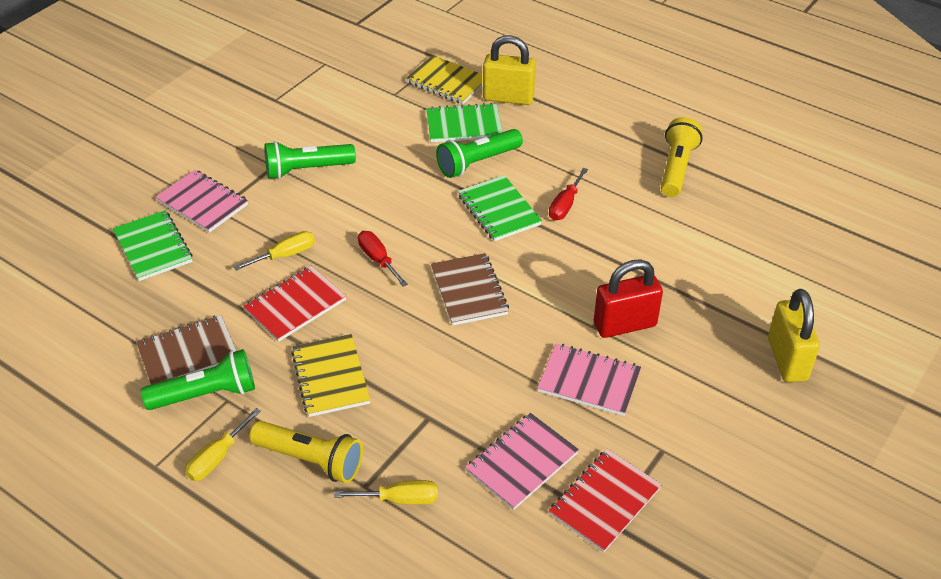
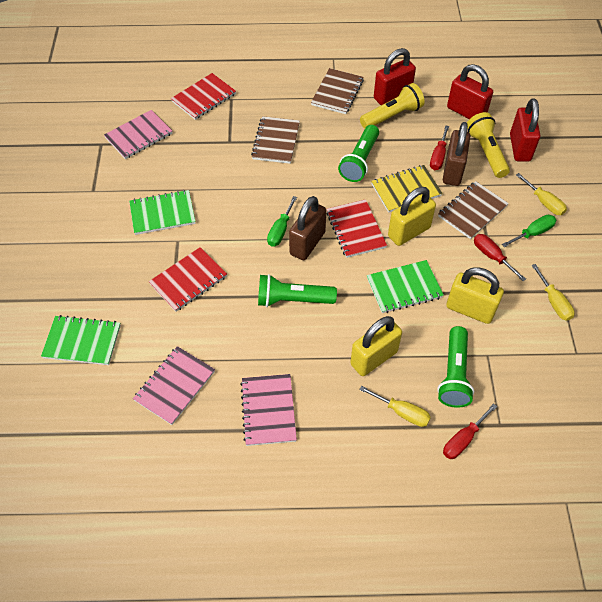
brown notebook: [136,315,237,385] [431,253,509,326] = 2 -> [251,116,300,164] [311,68,364,114] [438,181,509,239] = 3
brown padlock: none = 0 -> [289,196,326,260] [443,122,470,186] = 2
green screwdriver: none = 0 -> [267,196,297,247] [502,215,556,247] = 2
red notebook: [243,266,346,342] [549,449,662,552] = 2 -> [149,247,227,312] [171,73,236,120] [326,199,387,258] = 3
red padlock: [594,259,663,338] = 1 -> [374,48,416,105] [447,64,493,119] [510,98,540,162] = 3
red screwdriver: [358,231,408,287] [549,168,588,221] = 2 -> [430,125,449,170] [443,403,497,459] [474,234,526,281] = 3
yellow notebook: [291,334,370,417] [406,55,483,104] = 2 -> [371,165,443,213] = 1
yellow padlock: [483,35,536,105] [768,289,820,382] = 2 -> [350,316,402,376] [388,187,436,246] [446,267,504,324] = 3

